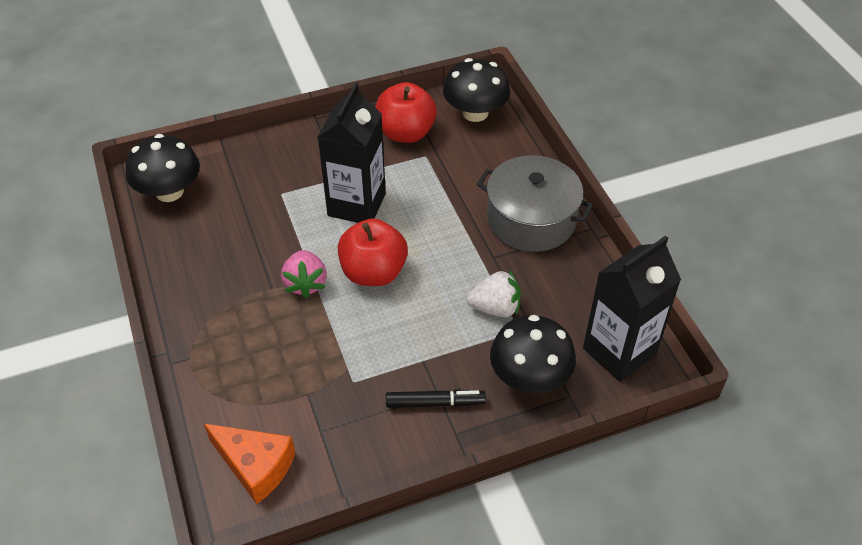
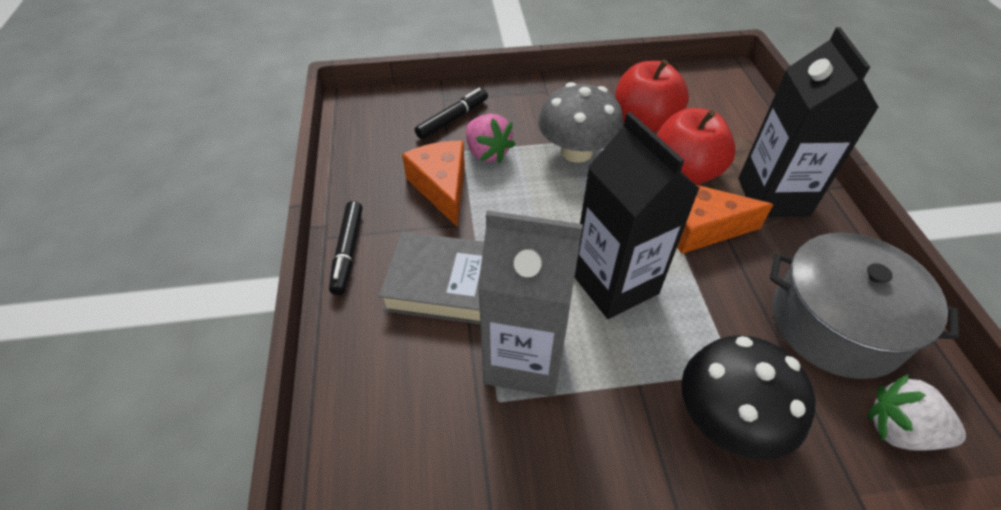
black marker: [386,389,486,408] = 1 -> [329,201,362,295] [415,88,488,140] = 2
black mushroom: [126,134,200,202] [443,58,510,122] [490,315,576,393] = 3 -> [681,335,816,460] = 1
grey book: none = 0 -> [379,232,484,324] = 1
grey carton: none = 0 -> [478,210,583,396] = 1
grey mushroom: none = 0 -> [538,82,623,163] = 1
orange cheese: [204,424,295,504] = 1 -> [402,141,465,227] [677,185,773,254] = 2

